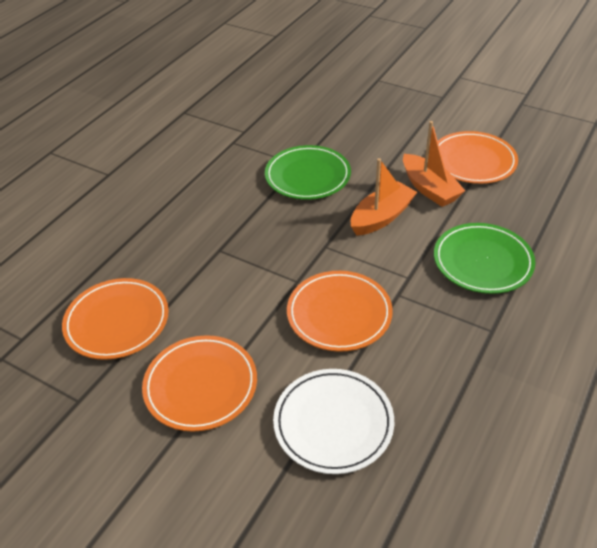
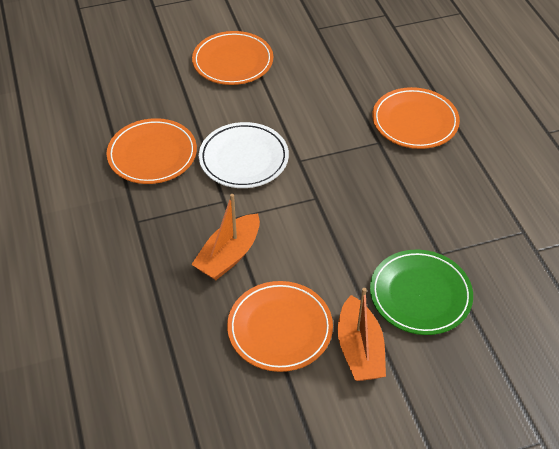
green plate: [265,145,351,200] [434,223,536,294] = 2 -> [370,250,473,335] = 1

